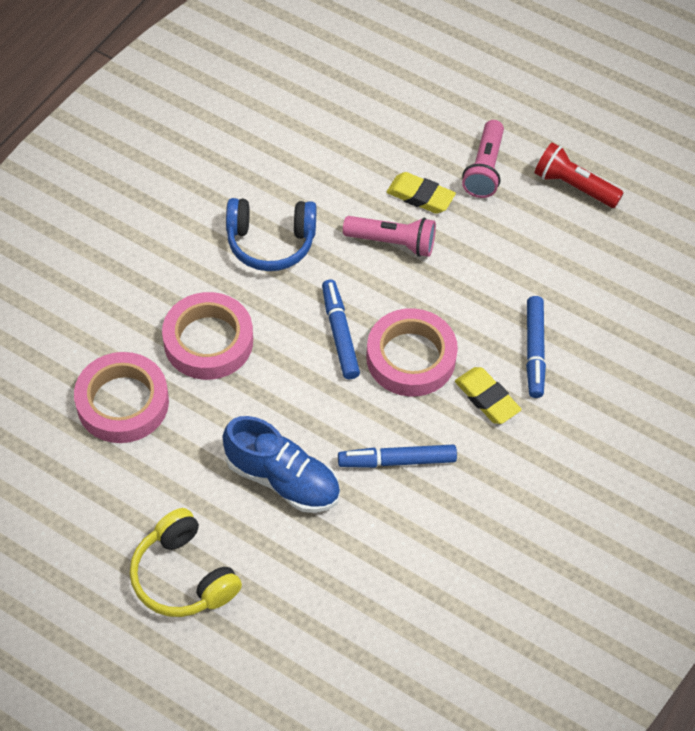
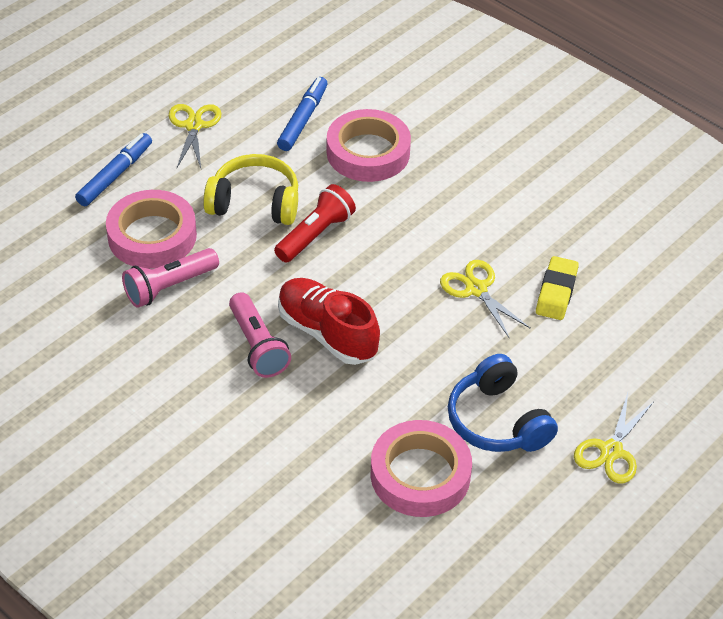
blue marker: [322,280,360,379] [338,445,457,468] [526,296,546,398] = 3 -> [75,133,152,206] [277,77,328,151] = 2
blue shoe: [223,416,340,513] = 1 -> none = 0
red shoe: none = 0 -> [278,278,380,365] = 1
yellow eraser: [387,172,456,214] [455,367,522,424] = 2 -> [536,256,579,320] = 1
yellow scissors: none = 0 -> [169,104,221,168] [440,260,531,339] [574,393,654,483] = 3

